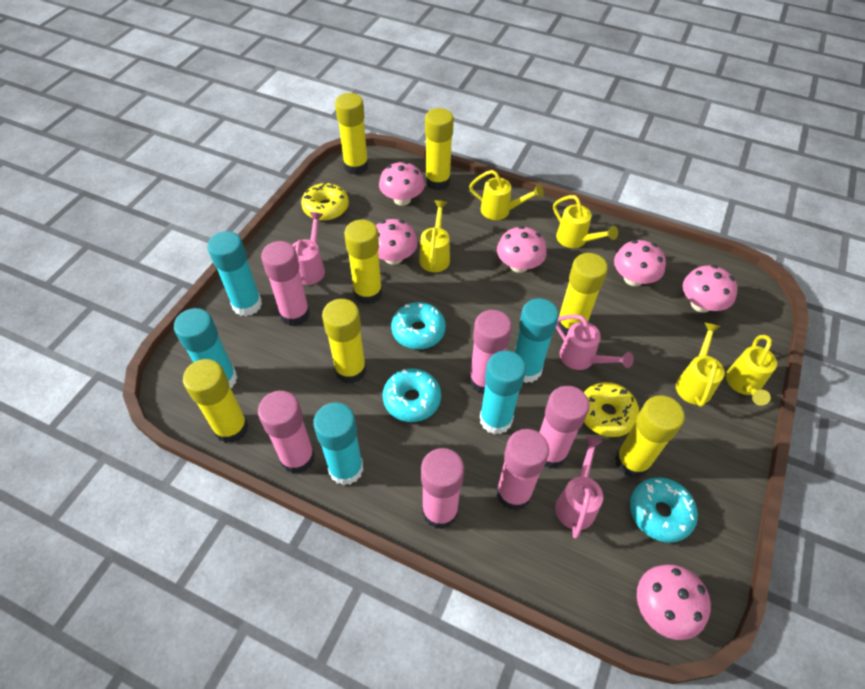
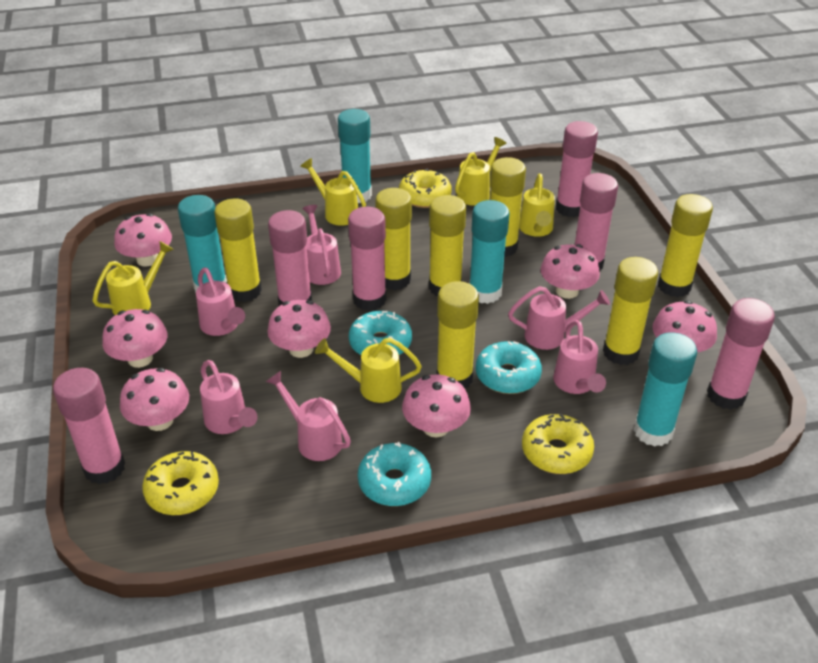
pink mushroom: [376,219,418,265] [379,161,425,206] [497,226,547,273] [614,240,666,286] [637,565,711,640] [683,265,738,313] = 6 -> [102,309,167,368] [114,213,172,267] [120,368,189,431] [267,300,331,358] [402,375,471,438] [541,244,600,299] [652,301,717,352] = 7
pink watering can: [292,212,325,285] [555,436,603,539] [556,314,634,370] = 3 -> [196,268,245,336] [200,360,257,434] [266,371,351,461] [302,205,341,285] [508,286,610,350] [553,320,606,394] = 6
turquoise glue stick: [174,308,238,388] [207,231,262,316] [313,403,364,486] [480,351,526,434] [515,298,559,383] = 5 -> [178,195,227,292] [338,109,372,203] [470,200,509,304] [634,332,697,447] = 4
yellow donut: [301,183,349,221] [584,382,639,437] = 2 -> [142,451,219,515] [399,168,452,208] [522,414,594,474] = 3

